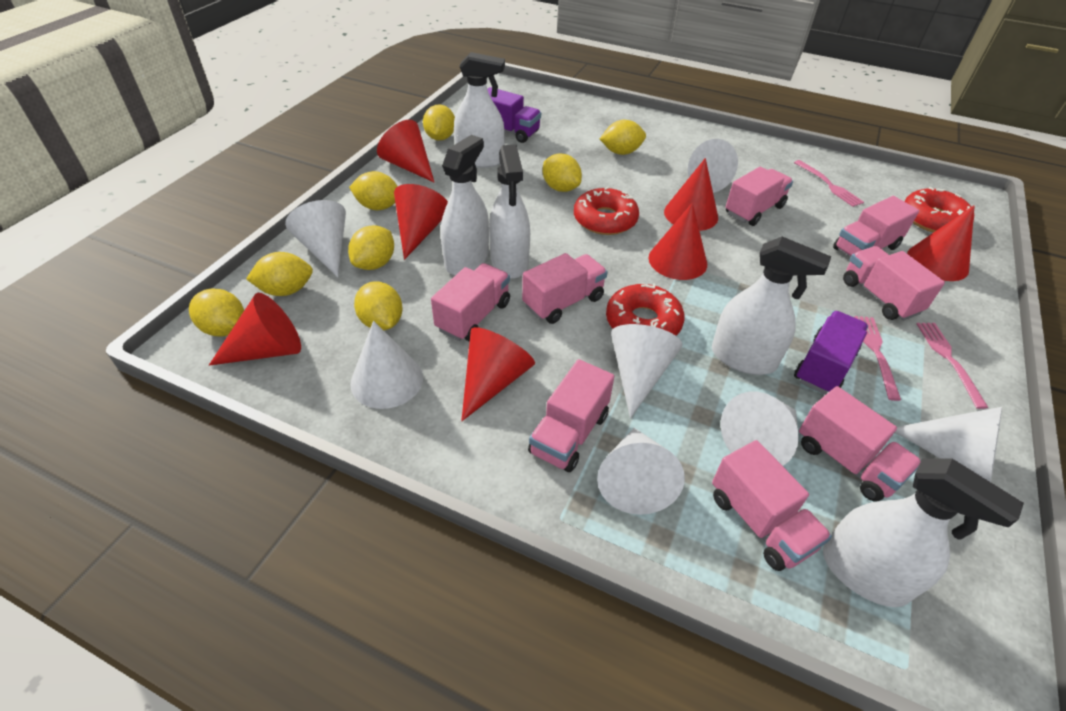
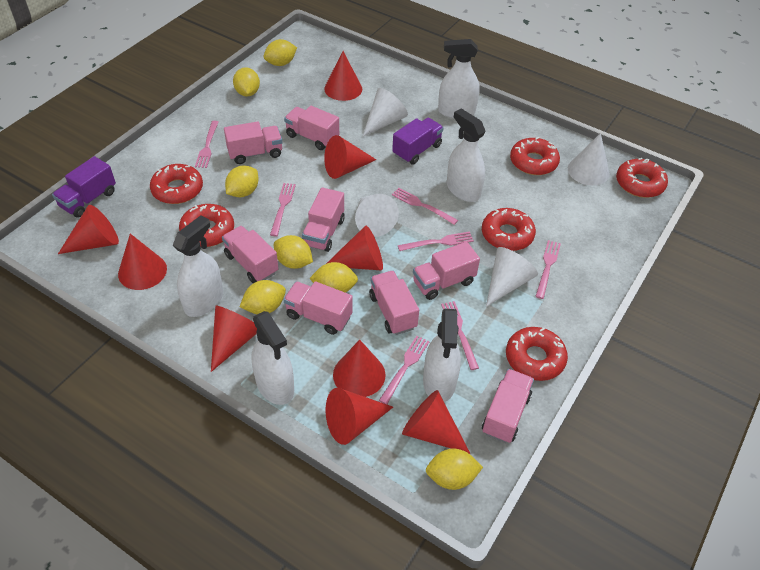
pink fork: [794,160,864,207] [854,316,901,401] [916,323,989,409] = 3 -> [195,121,219,168] [270,183,296,236] [379,336,430,404] [392,188,458,225] [398,232,474,251] [441,301,479,370] [535,240,561,299] = 7
red cone: [209,293,301,366] [377,120,434,182] [394,184,448,260] [461,327,535,421] [649,203,707,280] [664,158,718,231] [907,205,975,281] = 7 -> [58,205,119,254] [118,234,167,290] [211,306,257,372] [324,51,362,101] [324,135,376,179] [326,225,383,270] [326,388,393,445] [333,340,386,397] [402,390,470,454] = 9
red donut: [574,186,639,235] [606,283,685,336] [904,187,974,233] = 3 -> [150,164,203,204] [179,204,234,247] [482,208,536,251] [506,327,568,381] [510,137,560,175] [616,158,668,198] = 6
white cone: [285,200,346,277] [350,321,423,409] [597,428,685,515] [611,324,682,418] [688,139,738,193] [721,392,799,466] [895,407,1002,482] = 7 -> [355,194,399,237] [363,88,408,136] [486,247,538,307] [568,133,610,186] = 4
yellow lemon: [189,289,244,336] [246,252,313,296] [348,225,394,270] [349,171,398,210] [354,281,403,330] [423,104,455,141] [543,153,582,192] [600,120,646,155] = 8 -> [225,165,258,197] [233,67,260,96] [240,280,286,314] [264,39,297,66] [274,235,313,269] [309,262,358,293] [426,449,483,490] = 7

